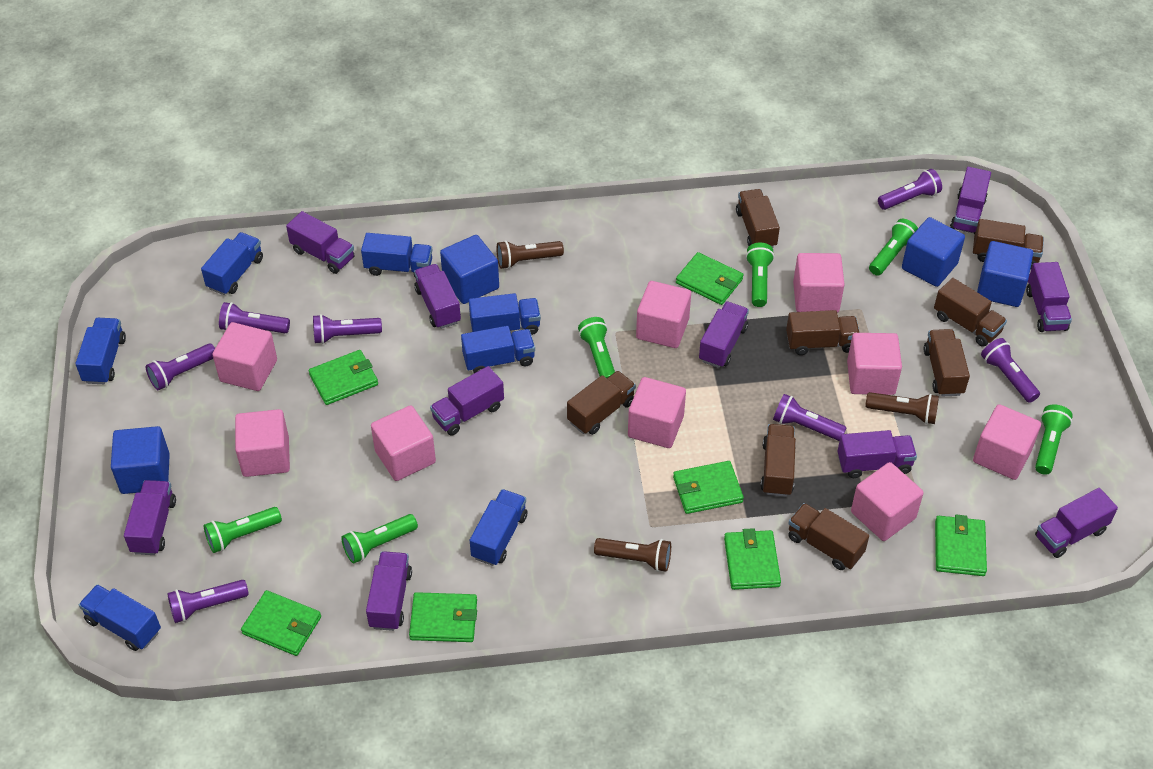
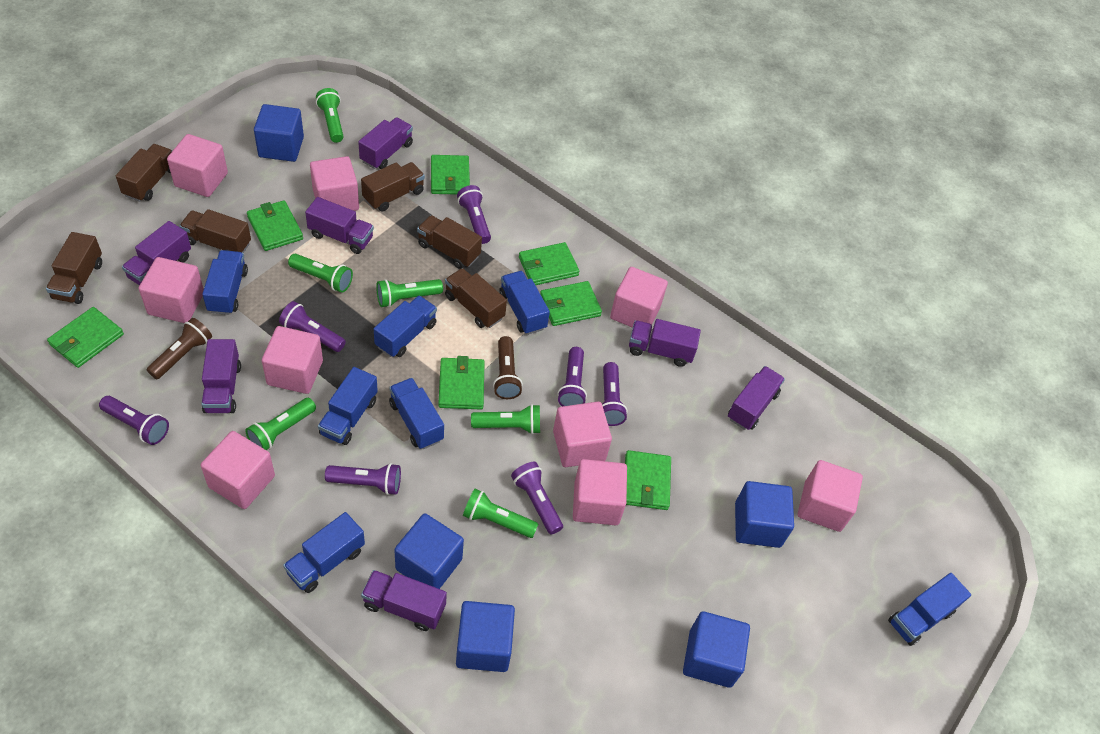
blue cube: [111,426,170,494] [440,235,499,304] [902,217,965,287] [977,241,1033,307] = 4 -> [254,104,304,162] [394,513,464,589] [456,601,515,672] [683,611,750,688] [735,481,794,548] = 5
brown flashlight: [496,241,564,269] [594,538,671,572] [865,392,939,424] = 3 -> [147,318,212,379] [493,336,523,399] = 2
brown truck: [567,371,636,435] [736,189,780,248] [760,424,796,497] [786,310,860,355] [788,503,869,570] [924,329,970,397] [934,278,1007,347] [973,219,1044,268] = 8 -> [46,232,102,304] [116,144,173,202] [179,209,251,253] [361,162,425,212] [417,215,482,269] [445,268,507,328] = 6
purple truck: [124,480,176,555] [286,211,354,274] [366,551,412,631] [414,264,461,329] [430,366,504,436] [699,301,749,368] [837,430,917,478] [950,167,991,234] [1026,262,1072,332] [1035,488,1118,558] = 10 -> [122,221,191,285] [201,339,241,413] [305,197,374,254] [358,117,413,169] [361,570,447,631] [629,319,701,367] [728,366,785,430] = 7

